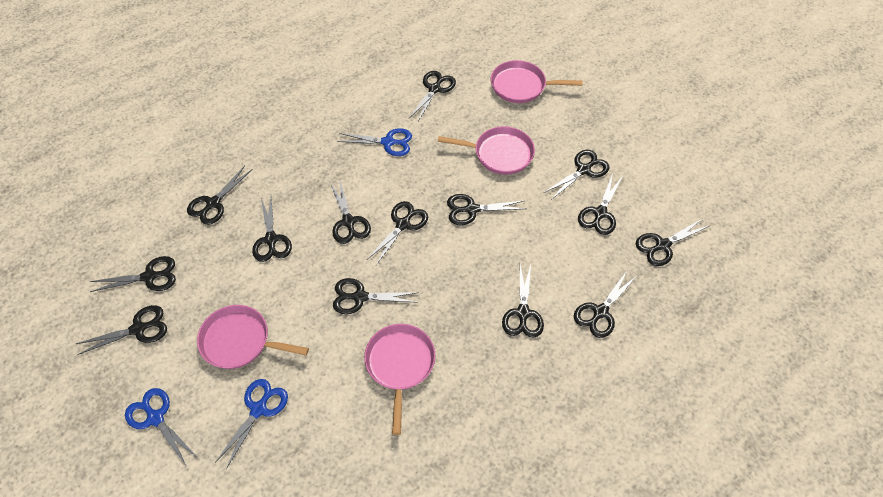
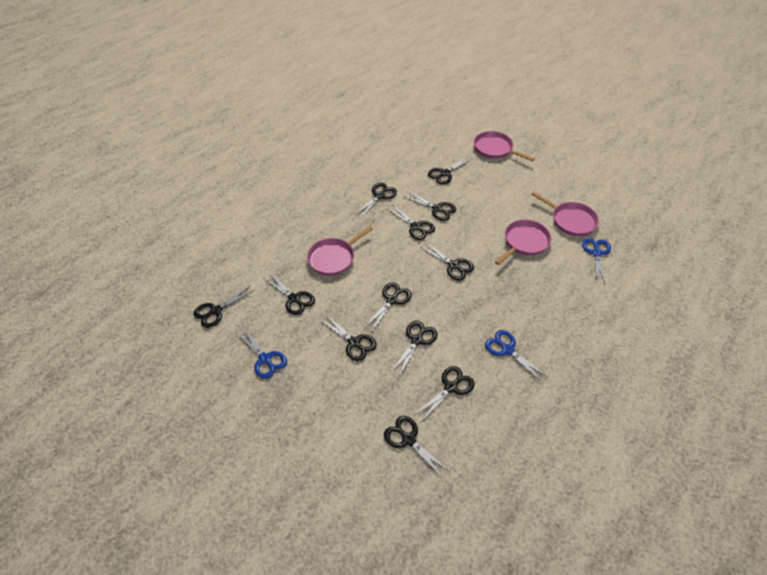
black scissors: [76,305,167,355] [90,256,176,292] [187,166,253,225] [252,198,292,262] [330,181,371,244] [333,278,419,314] [367,201,428,265] [409,71,456,121] [447,194,526,225] [502,265,544,338] [544,150,609,200] [574,271,637,338] [578,173,623,235] [636,218,709,266] = 14 -> [193,285,254,328] [264,273,315,315] [320,314,377,361] [355,183,397,218] [365,282,412,331] [384,416,451,479] [388,205,435,240] [391,321,438,376] [403,192,456,221] [415,366,474,421] [420,242,474,280] [428,156,471,184] = 12

